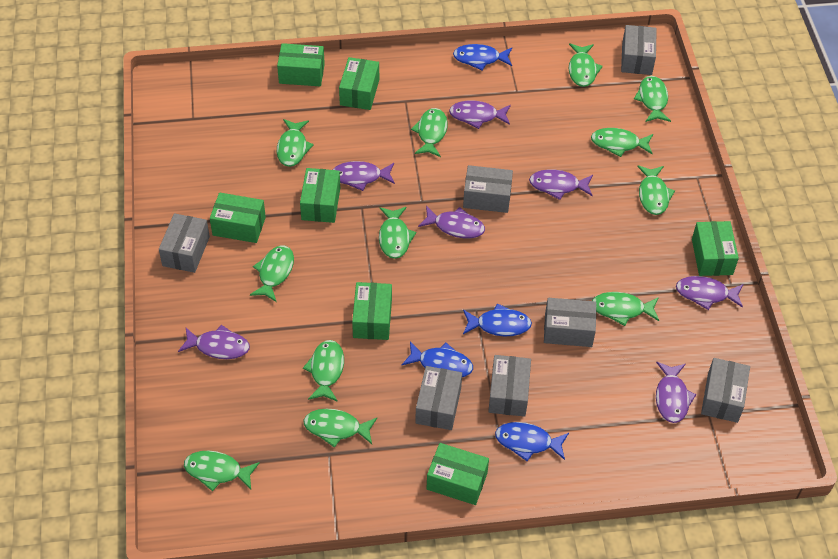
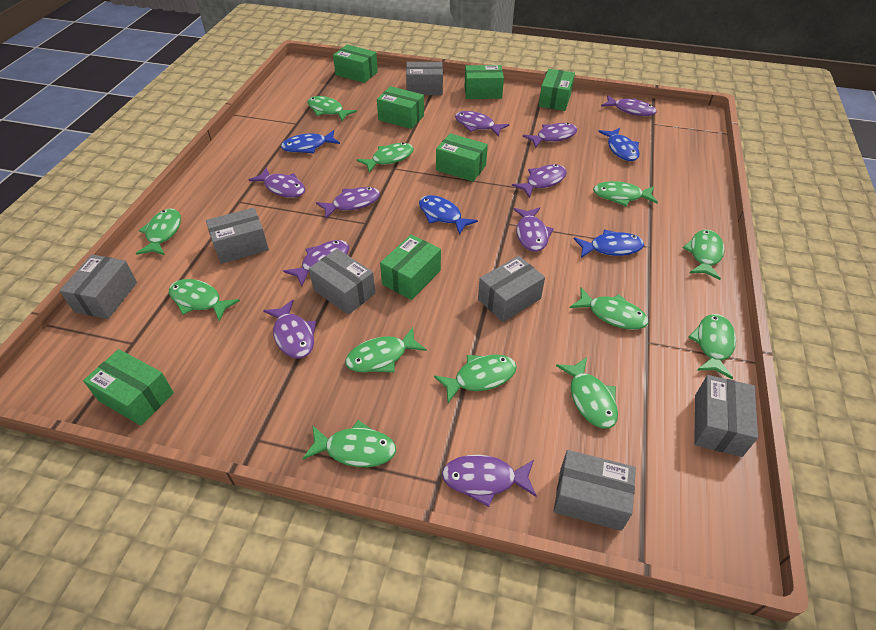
purple fish: [178,325,250,359] [333,161,395,191] [418,206,485,239] [449,101,511,129] [529,169,593,200] [656,362,696,423] [676,276,743,310] = 7 -> [249,167,305,198] [263,300,316,359] [283,240,349,286] [316,187,380,219] [442,455,537,507] [455,111,509,136] [512,164,567,198] [513,207,554,252] [523,123,577,148] [601,95,656,116] = 10

